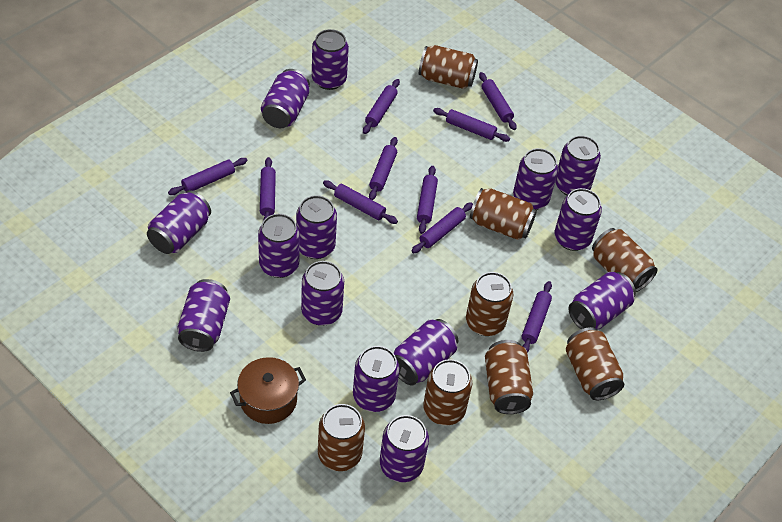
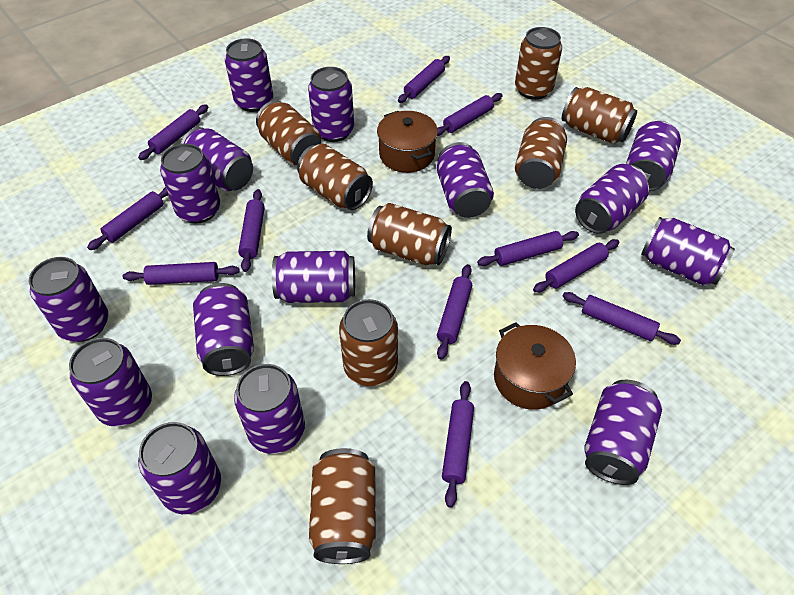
brown pot: [230,357,306,424] = 1 -> [377,111,438,173] [494,322,576,410] = 2
purple can: [147,190,211,254] [177,279,230,352] [258,214,300,278] [261,69,310,128] [296,195,337,259] [301,261,344,326] [312,29,349,90] [353,346,400,412] [380,415,429,482] [394,319,458,386] [513,148,558,210] [555,136,601,196] [555,188,602,251] [569,272,636,330] = 14 -> [29,257,109,342] [69,338,152,427] [138,422,221,514] [160,144,221,223] [181,127,253,191] [193,283,254,376] [225,38,273,112] [234,364,305,454] [272,251,355,303] [308,67,354,142] [437,142,494,218] [575,164,649,234] [584,380,662,485] [626,121,681,191] [641,217,735,286] = 15
purple rolling pin: [168,158,247,195] [260,157,276,221] [323,180,398,224] [363,79,400,134] [369,137,398,200] [412,202,473,253] [417,166,438,234] [433,108,510,142] [479,72,517,130] [522,281,552,353] = 10 -> [87,187,168,250] [123,262,240,285] [138,105,208,160] [238,189,265,272] [398,56,450,103] [437,93,503,136] [437,264,472,360] [442,381,474,508] [477,231,579,266] [533,239,619,293] [562,292,681,345] = 11

